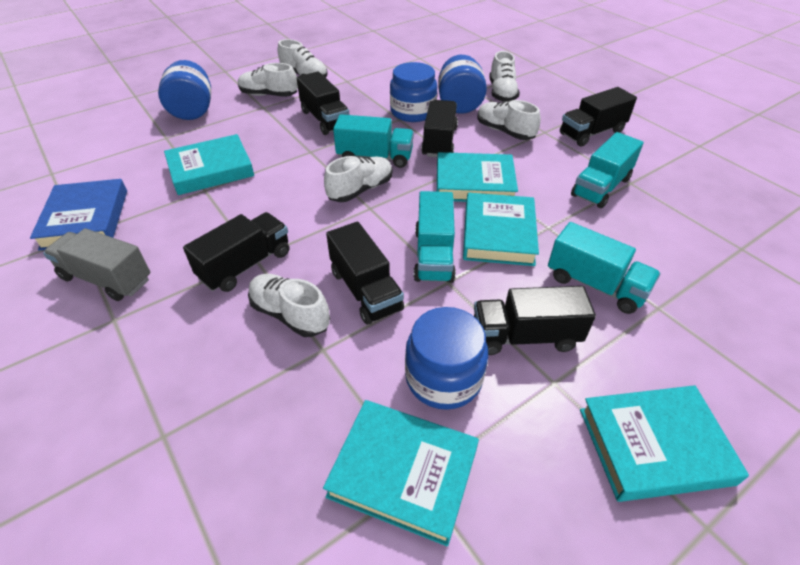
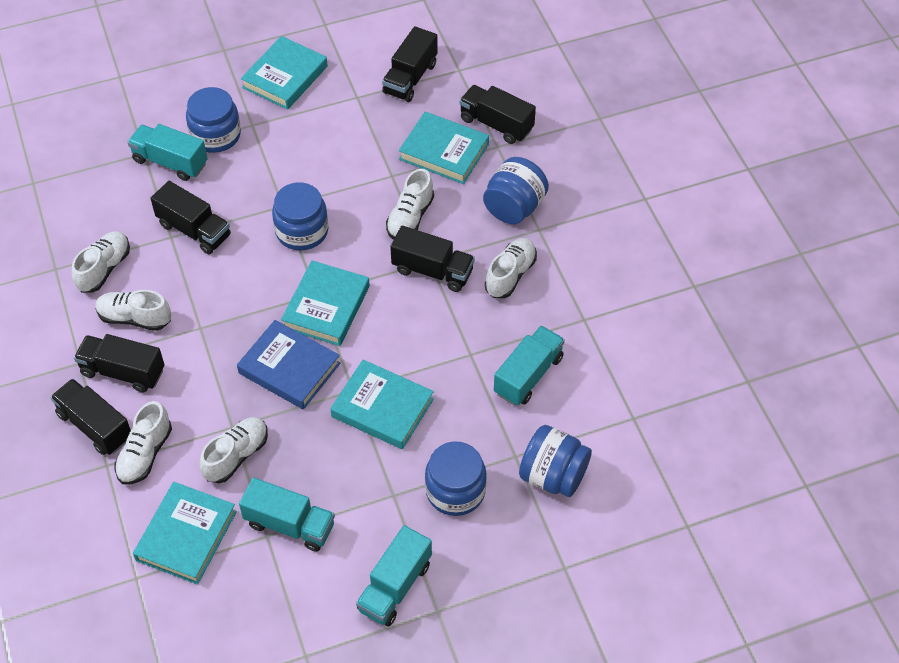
blue jar: [158,60,211,120] [390,62,437,122] [405,307,488,410] [438,55,487,114] = 4 -> [186,87,241,153] [272,183,328,251] [425,441,487,516] [483,157,549,224] [519,425,592,497] = 5
grey truck: [43,228,151,301] = 1 -> none = 0

